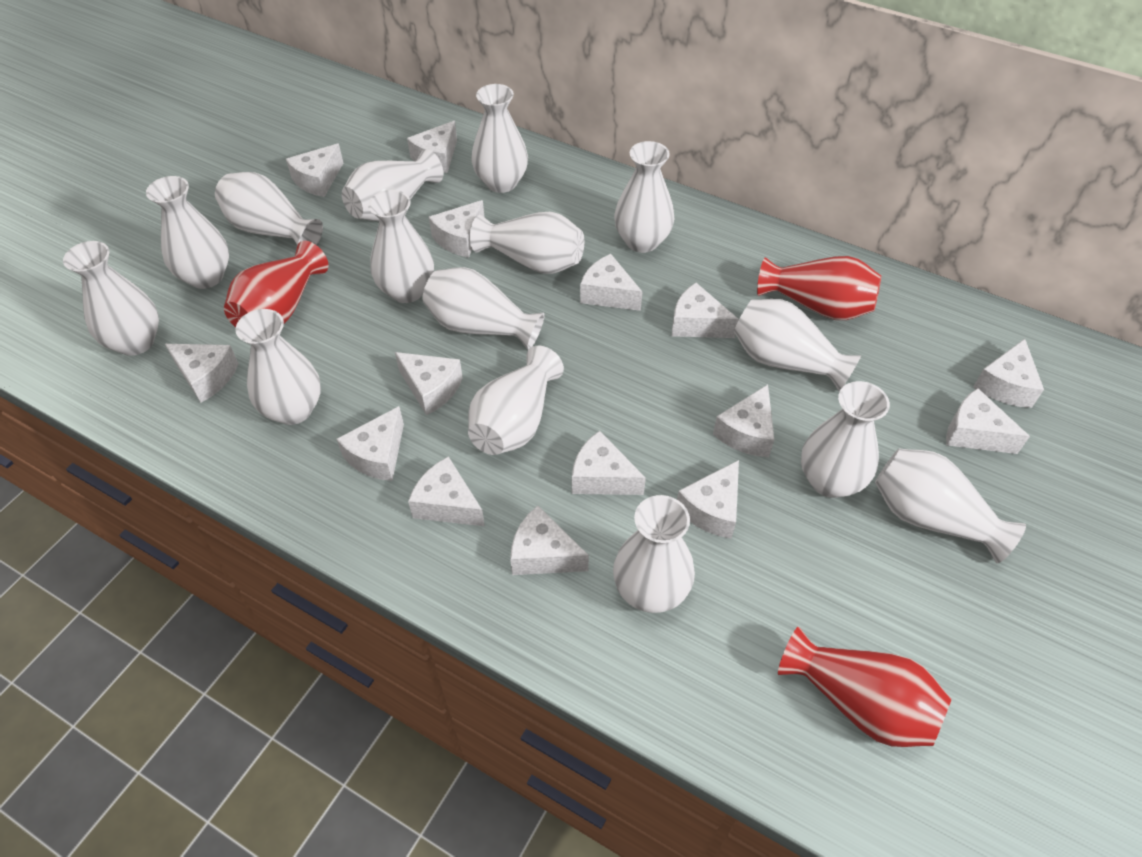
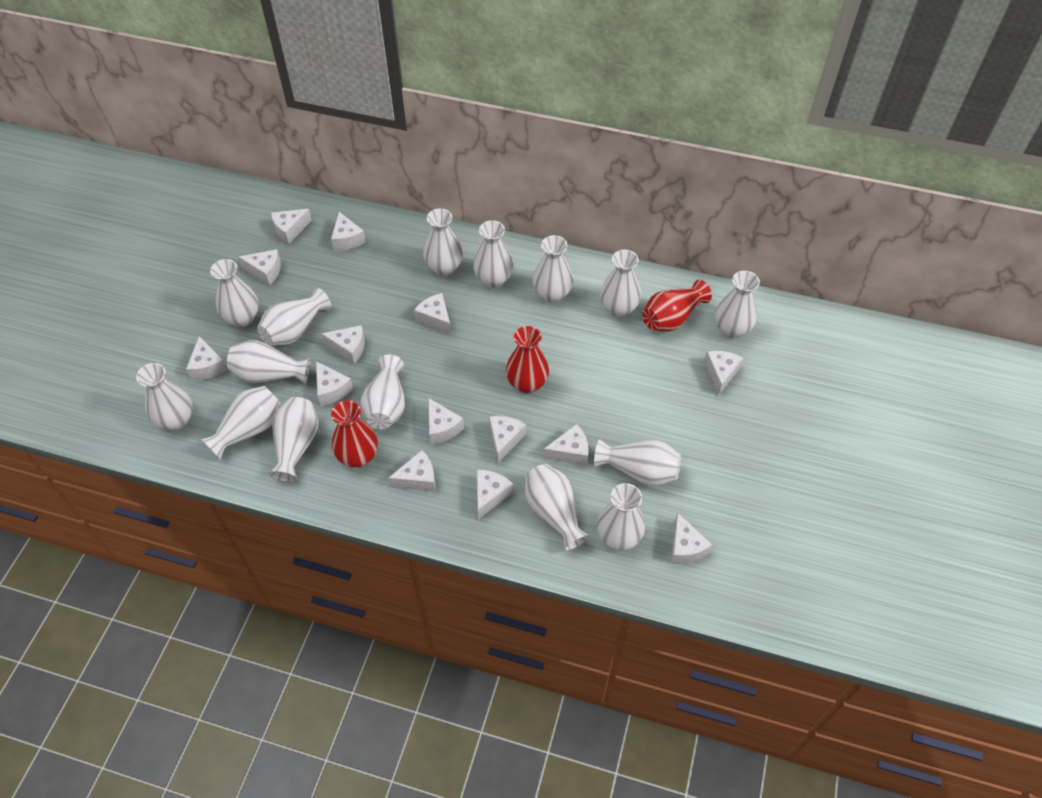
white cheese: [165,344,239,403] [286,144,343,197] [337,406,404,481] [395,352,463,415] [407,121,457,173] [408,456,485,526] [429,200,484,258] [510,506,589,575] [572,431,646,495] [580,254,642,311] [672,283,739,338] [677,460,739,539] [713,384,774,457] [946,388,1030,454] [973,339,1044,408] = 15 -> [186,336,227,380] [238,249,281,285] [271,209,312,244] [316,361,353,406] [321,325,365,364] [331,212,366,250] [388,450,435,492] [414,293,451,334] [428,398,464,444] [477,470,513,519] [489,416,526,463] [543,424,589,465] [671,512,712,564] [704,351,743,395] = 14

